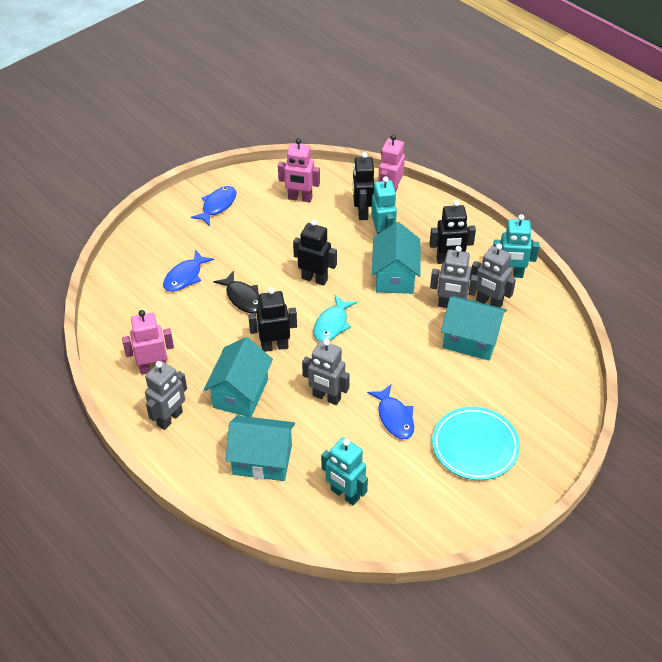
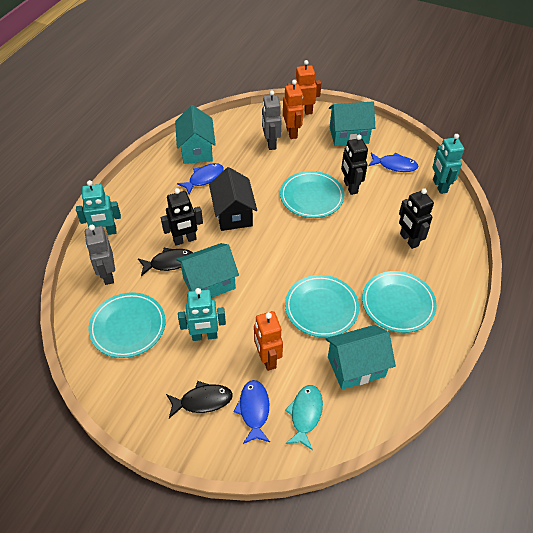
black fish: [213,271,260,313] = 1 -> [138,248,193,276] [166,381,233,418] = 2
black house: none = 0 -> [209,167,257,231] = 1
black robot: [248,288,297,352] [293,220,337,286] [353,152,374,220] [429,200,476,264] = 4 -> [161,188,203,246] [341,135,368,195] [399,188,434,249] = 3
grey robot: [145,361,187,430] [302,339,350,405] [430,246,478,308] [470,244,516,308] = 4 -> [85,225,115,285] [262,90,281,150] = 2
orange robot: none = 0 -> [254,311,283,371] [283,80,303,139] [288,60,321,115] = 3
pink robot: [122,310,174,375] [278,138,320,203] [378,134,405,192] = 3 -> none = 0
turquoise plate: [432,407,520,480] = 1 -> [88,292,166,358] [280,171,344,218] [285,275,359,337] [362,271,437,333] = 4

